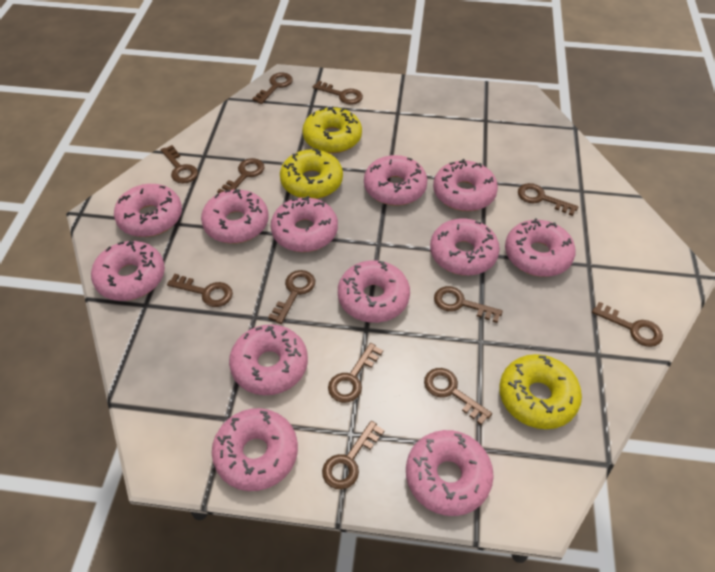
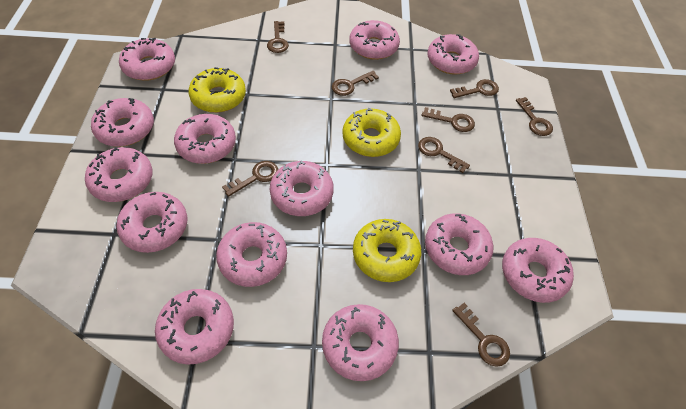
brown key: [161,145,198,184] [167,274,233,307] [217,158,265,193] [252,73,293,104] [268,270,315,324] [313,81,363,105] [322,421,385,489] [328,343,383,403] [424,368,492,425] [434,286,503,323] [518,183,578,216] [592,302,663,347] = 12 -> [222,161,278,197] [267,21,289,53] [332,71,379,96] [418,137,470,173] [422,107,475,132] [450,79,499,98] [452,303,510,367] [516,97,553,136] = 8
pink donut: [91,241,165,301] [114,184,182,237] [201,189,269,244] [212,408,298,491] [229,324,308,395] [271,196,338,252] [338,260,410,323] [364,155,427,206] [406,430,494,516] [430,218,500,276] [433,159,498,211] [505,218,576,277] = 12 -> [85,147,153,202] [91,98,154,147] [116,192,187,253] [119,38,175,81] [155,289,234,365] [174,114,236,164] [216,222,287,287] [270,161,334,216] [322,304,399,381] [349,20,400,60] [425,213,493,275] [427,34,479,75] [502,238,574,303] = 13

